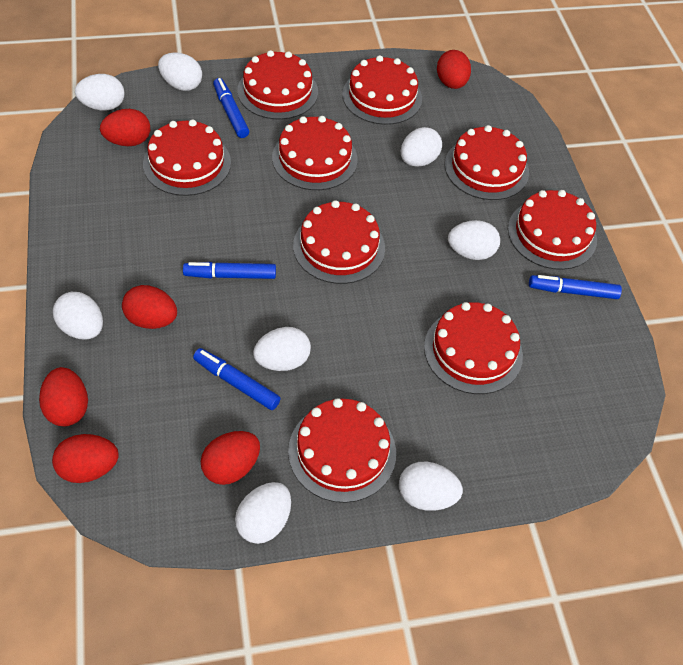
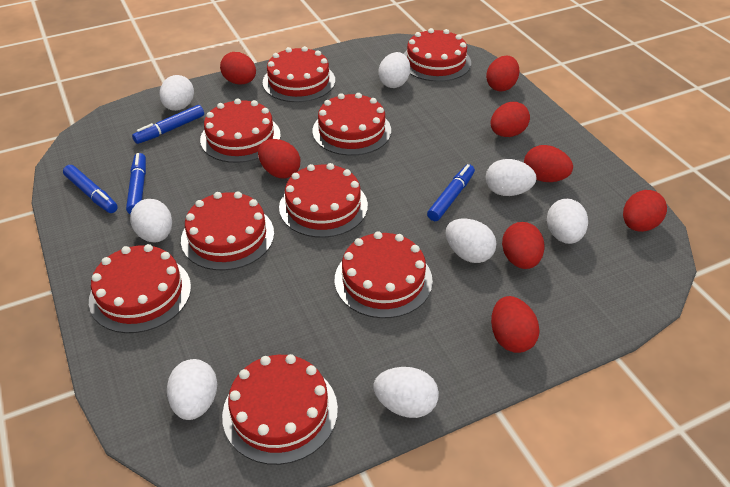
red egg: [39,367,88,426] [52,434,119,483] [100,109,150,146] [122,285,177,329] [201,431,260,485] [437,50,471,89] = 6 -> [220,52,256,84] [258,139,300,179] [486,56,520,91] [491,102,530,137] [491,296,540,353] [502,222,545,269] [524,145,573,182] [623,190,667,232] = 8

